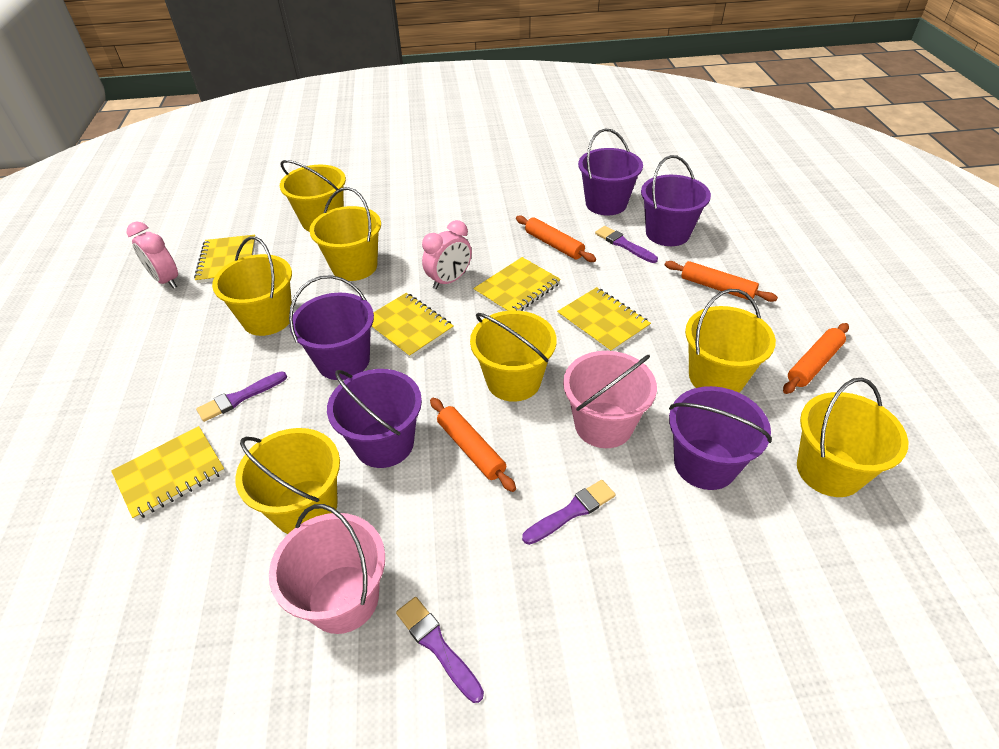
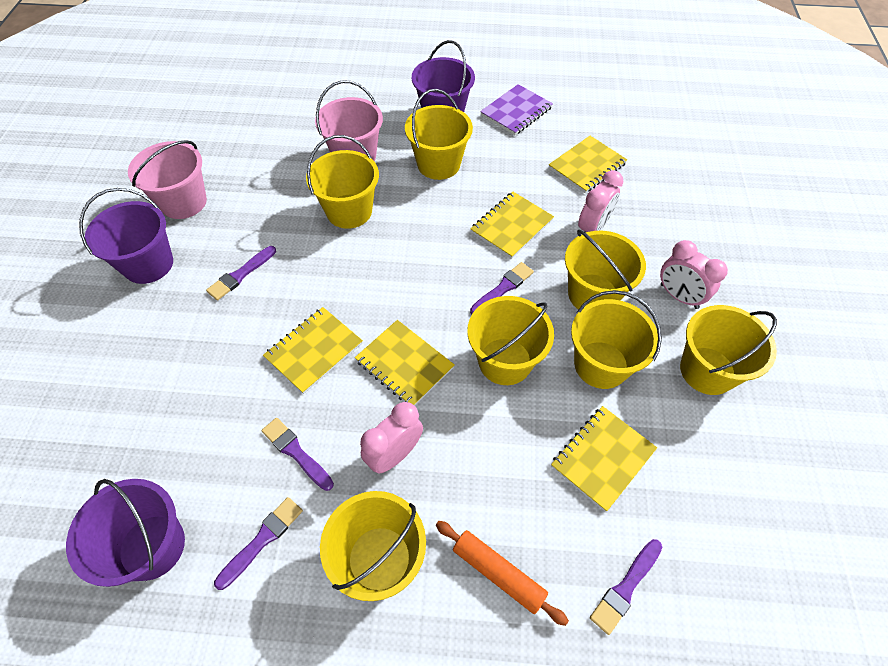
orange rolling pin: [430,398,516,492] [516,215,596,262] [665,261,778,302] [783,323,849,394] = 4 -> [436,521,569,626] = 1
pink clock: [127,222,178,289] [422,220,472,289] = 2 -> [360,402,423,473] [578,170,624,233] [660,240,728,309] = 3
purple brush: [196,371,287,422] [396,597,484,703] [522,480,616,545] [595,226,658,263] = 4 -> [206,246,276,300] [214,497,303,590] [261,418,334,491] [470,262,534,315] [590,539,662,635] = 5
purple bucket: [289,275,374,380] [327,369,422,468] [578,128,643,215] [641,155,711,246] [669,386,772,490] = 5 -> [66,479,185,587] [79,188,173,284] [412,40,475,112] = 3
purple notebook: none = 0 -> [480,84,553,135] = 1

